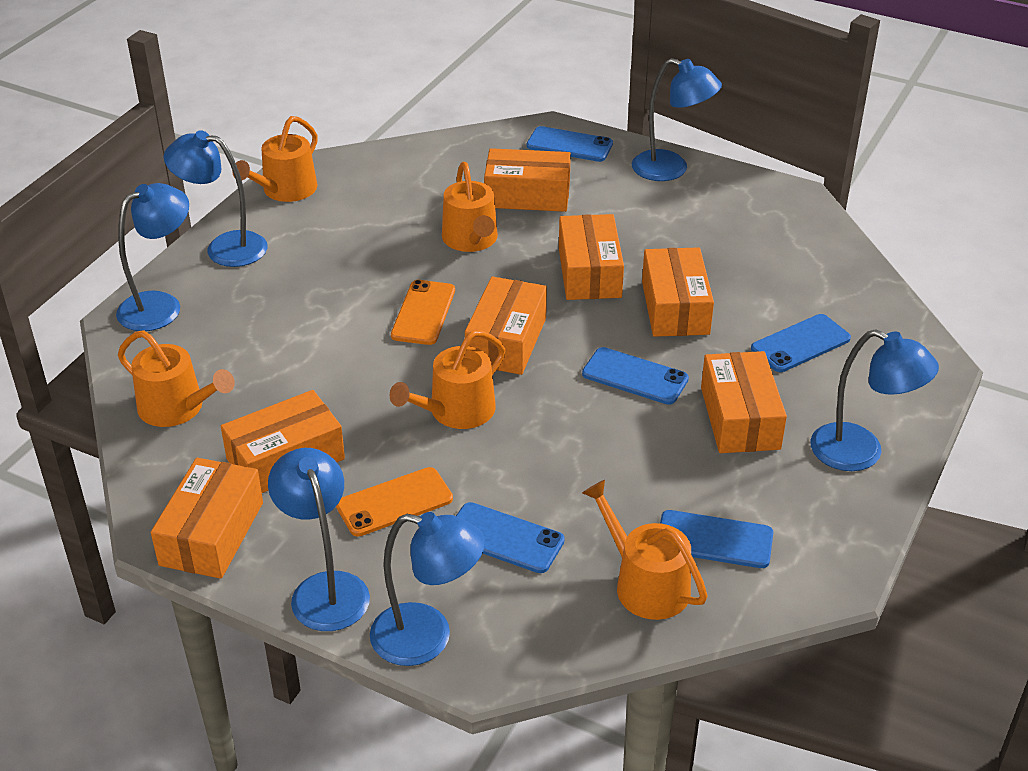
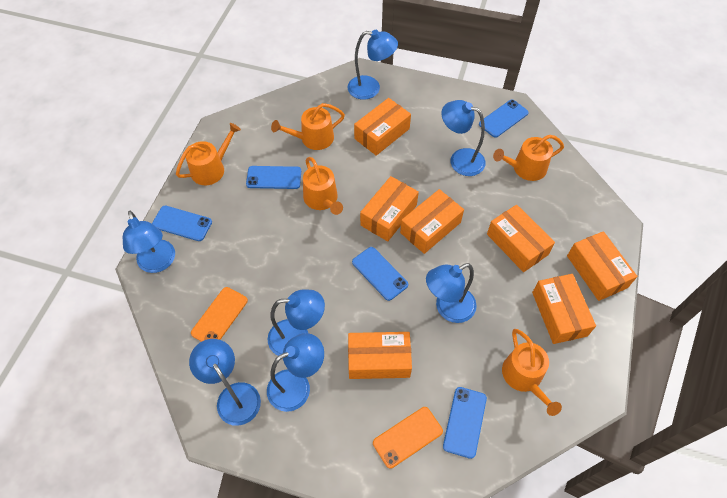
blue lamp: [116,183,189,331] [164,130,268,267] [268,448,370,631] [370,512,485,666] [632,58,722,181] [810,329,939,471] = 6 -> [123,211,175,273] [189,339,261,426] [267,289,325,356] [267,333,324,412] [348,30,398,100] [426,263,477,323] [441,100,486,176] = 7

